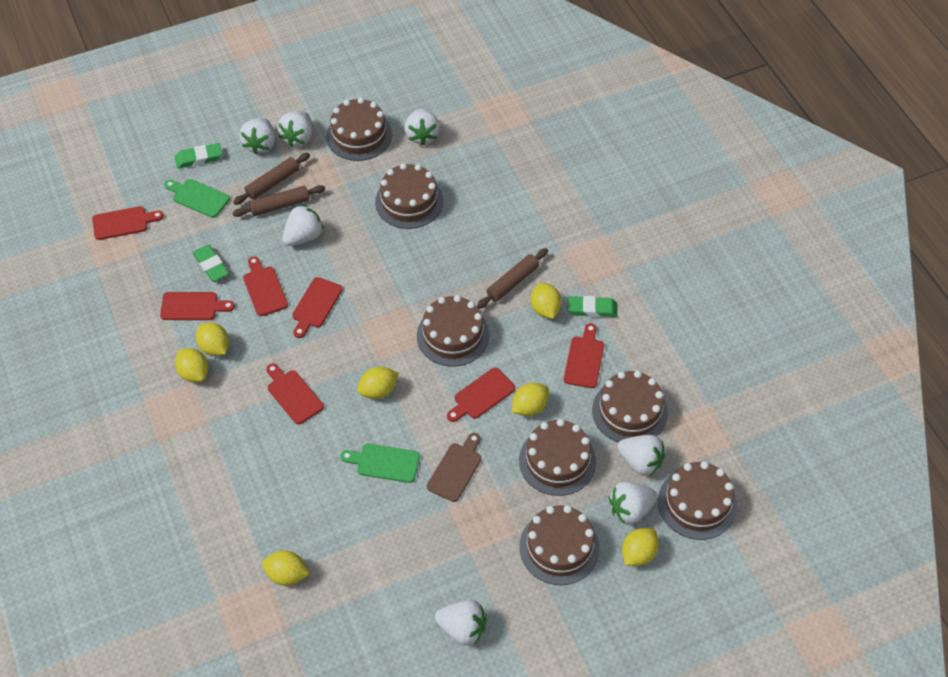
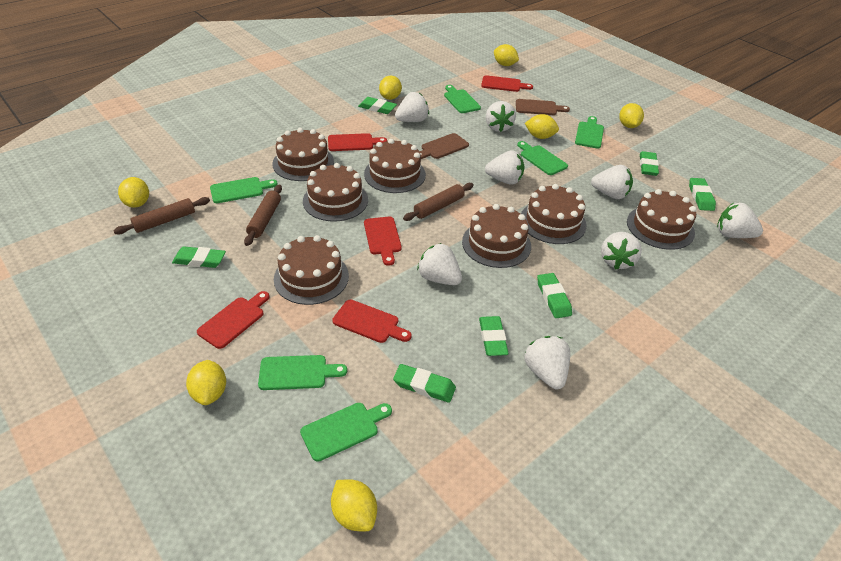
brown cutting board: [427,433,481,502] = 1 -> [419,133,469,159] [516,99,570,115] = 2
green cutting board: [164,179,230,218] [341,444,420,483] = 2 -> [210,177,278,203] [258,355,347,390] [300,403,392,462] [444,85,481,113] [517,141,568,175] [575,116,604,149] = 6
green eraser: [175,143,222,169] [193,245,229,281] [568,296,618,317] = 3 -> [172,246,226,268] [358,97,397,114] [393,364,456,403] [479,316,509,356] [537,273,572,318] [640,151,659,176] [689,178,716,211] = 7
red cutting board: [92,206,164,240] [160,292,235,320] [243,256,288,316] [266,363,324,424] [292,277,343,338] [447,368,515,422] [564,323,604,388] = 7 -> [197,291,270,349] [328,133,387,151] [332,300,412,343] [364,216,402,266] [481,75,533,92] = 5
white strawberry: [239,118,275,155] [277,111,312,147] [282,205,324,246] [404,109,440,146] [435,600,486,646] [609,482,657,524] [617,435,665,476] = 7 -> [395,92,429,122] [417,243,462,285] [485,150,524,185] [486,101,516,132] [525,336,570,389] [591,165,633,199] [601,232,642,269] [717,203,763,238] = 8

